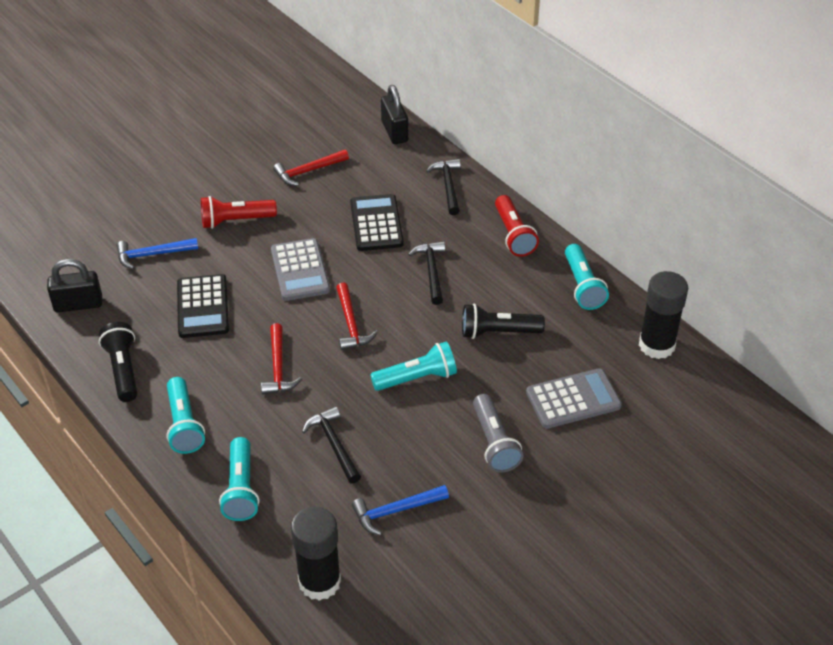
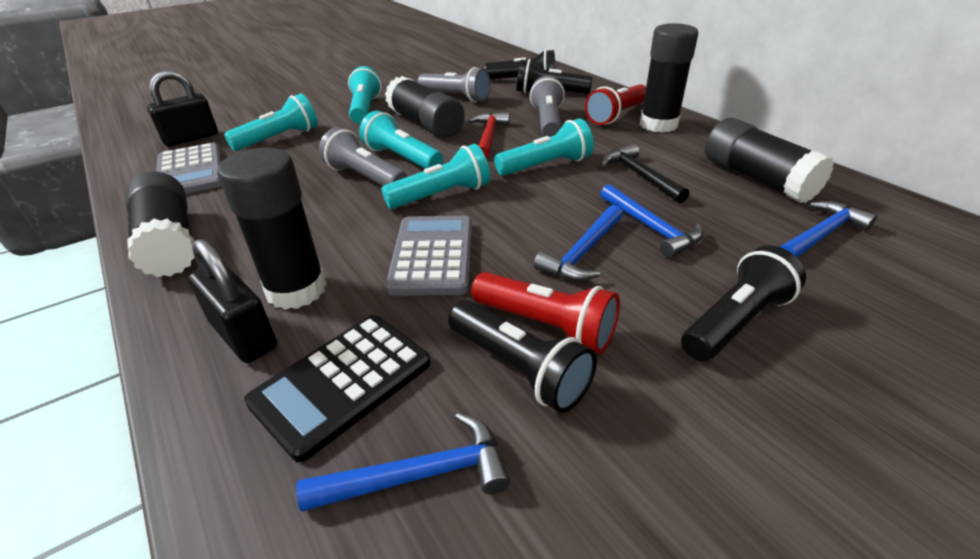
black calculator: [177,274,229,338] [350,194,404,251] = 2 -> [244,315,431,462] = 1
black flashlight: [99,322,137,402] [462,304,545,339] = 2 -> [448,300,597,413] [485,49,555,79] [516,59,593,94] [681,245,806,361] = 4
black glue stick: [291,506,341,601] [639,271,688,359] = 2 -> [125,171,195,277] [217,148,327,310] [385,76,464,138] [640,23,698,133] [705,118,834,203] = 5
black hammer: [302,406,361,484] [408,241,445,305] [426,159,461,215] = 3 -> [602,144,689,203] = 1
blue hammer: [117,238,198,269] [352,485,449,535] = 2 -> [296,413,510,512] [534,205,623,281] [600,184,704,258] [780,201,877,258] = 4
grey flashlight: [473,394,523,472] = 1 -> [319,128,407,186] [418,67,490,102] [530,76,565,137] = 3
red hammer: [261,323,302,394] [273,150,349,186] [336,282,378,350] = 3 -> [468,112,510,159] = 1
turquoise flashlight: [166,377,205,454] [219,437,260,521] [370,342,457,391] [565,244,609,310] = 4 -> [224,94,318,151] [348,66,382,124] [359,111,443,169] [381,144,490,209] [494,119,593,176] = 5

